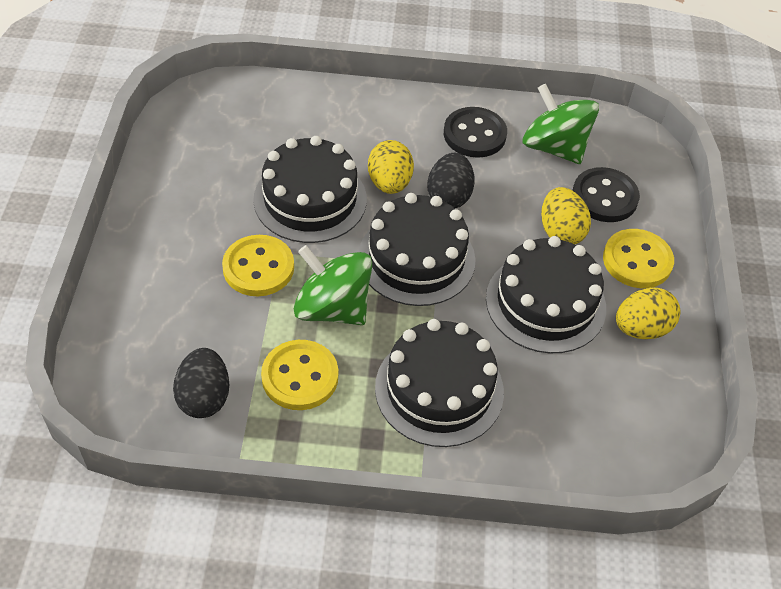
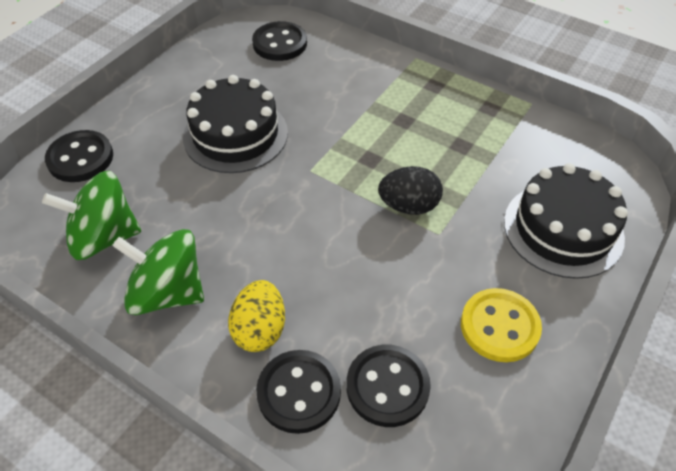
black button: [444,107,507,158] [572,167,640,222] = 2 -> [45,130,113,182] [252,21,307,61] [256,350,341,434] [347,345,431,427] = 4
black cake: [253,136,367,243] [359,193,475,306] [375,319,504,447] [486,236,606,353] = 4 -> [183,75,288,173] [504,163,628,279] = 2
black egg: [173,348,229,418] [427,153,475,208] = 2 -> [378,166,443,215] = 1
yellow button: [222,235,294,296] [261,340,338,410] [603,229,674,288] = 3 -> [461,288,542,362] = 1
yellow egg: [368,140,414,194] [541,187,591,244] [616,288,680,339] = 3 -> [228,280,285,352] = 1

